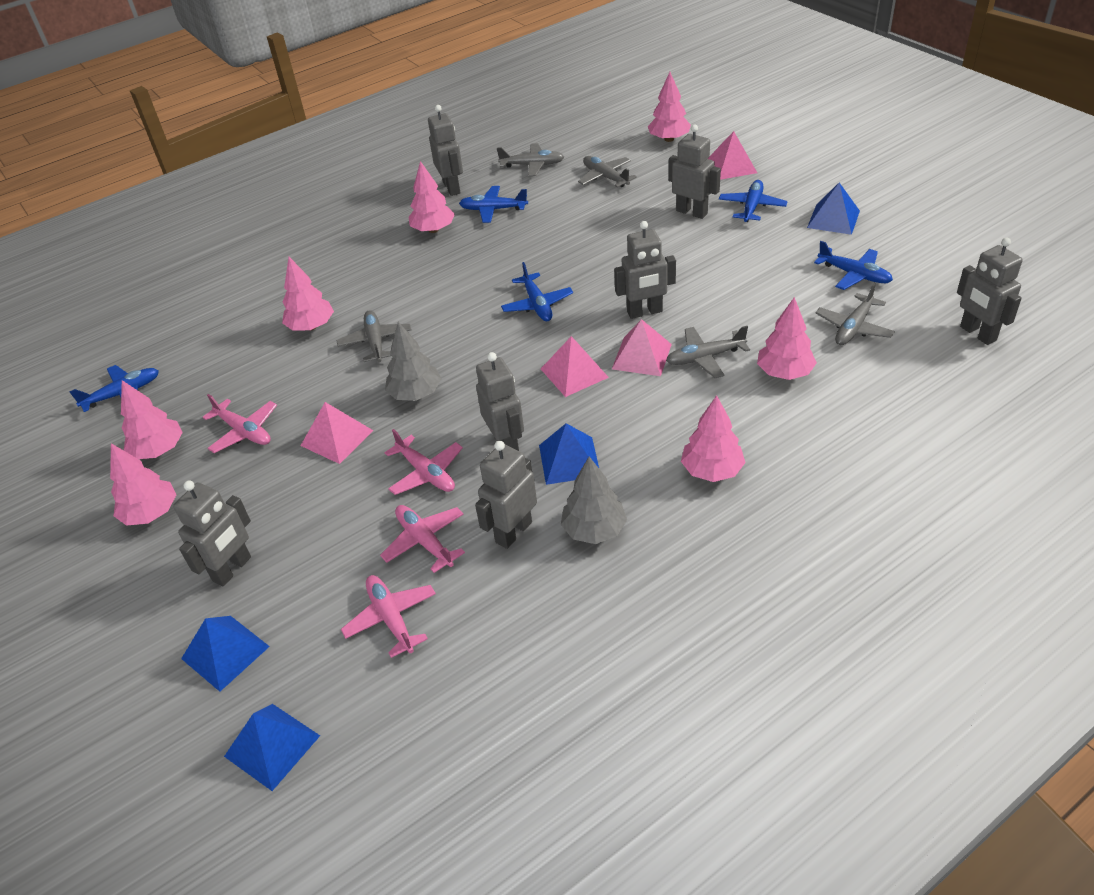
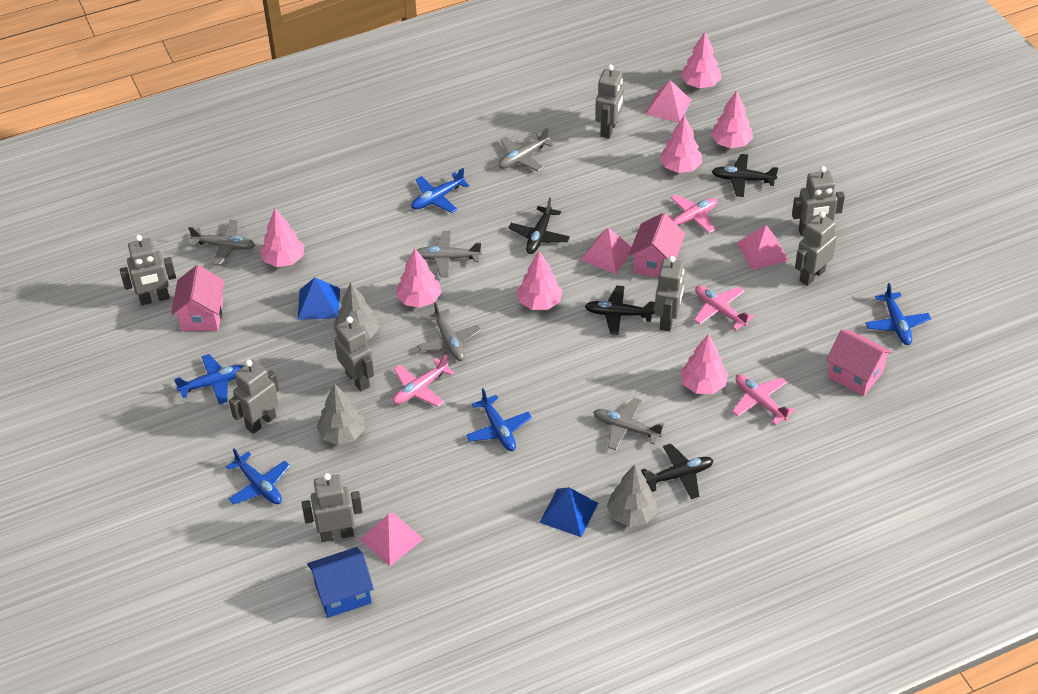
black plane: none = 0 -> [508,198,570,254] [585,286,655,335] [641,444,713,499] [711,154,779,197] = 4
blue house: none = 0 -> [307,547,374,618] = 1
blue pyramid: [181,616,270,692] [224,704,320,791] [539,423,599,485] [807,183,860,235] = 4 -> [298,277,340,320] [539,487,598,537] = 2
grey robot: [173,480,251,586] [428,105,463,196] [475,440,537,549] [476,352,524,451] [614,221,676,319] [669,124,721,219] [957,238,1023,345] = 7 -> [120,235,176,305] [229,360,279,434] [301,473,363,542] [334,316,374,392] [595,64,624,139] [655,256,684,332] [792,166,845,236] [795,211,837,286] = 8
grey tree: [385,322,441,401] [561,457,627,544] = 2 -> [316,383,365,445] [333,283,379,339] [607,465,657,527] = 3
pink house: none = 0 -> [171,265,224,331] [629,213,686,278] [826,329,892,396] = 3

